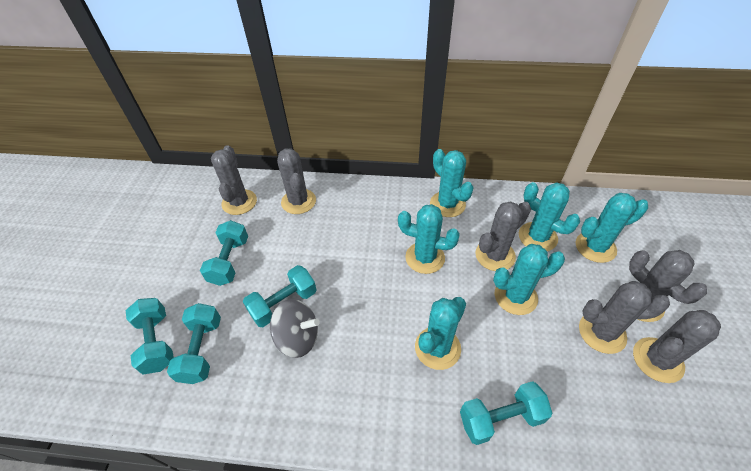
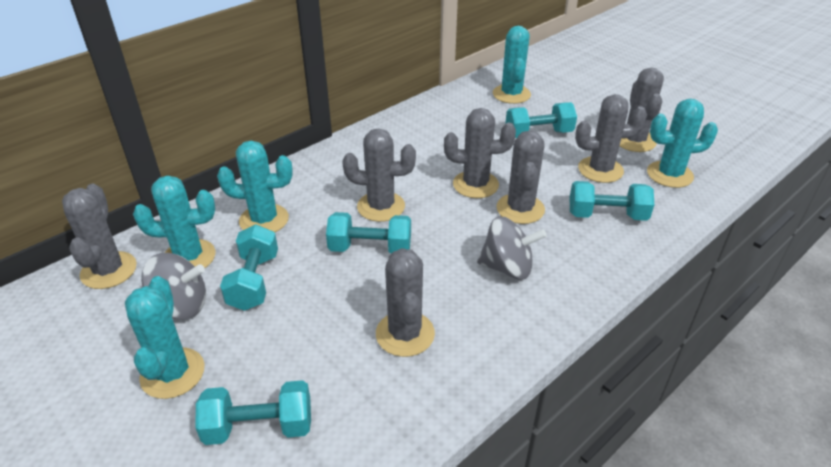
grey cactus: [211,145,257,215] [277,148,316,214] [475,201,531,271] [579,281,670,354] [629,250,707,322] [633,310,721,383] = 6 -> [62,184,137,289] [342,128,416,222] [376,248,435,357] [444,108,516,198] [496,130,545,224] [575,94,647,183] [620,67,664,152] = 7
grey spinning top: [270,299,320,358] = 1 -> [141,253,206,319] [477,216,547,280] = 2
turquoise cactus: [398,204,460,274] [415,297,466,370] [430,149,474,217] [493,244,565,315] [519,182,580,251] [576,193,648,263] = 6 -> [125,276,205,399] [133,176,216,268] [217,141,293,232] [493,26,531,104] [647,99,718,188] = 5

